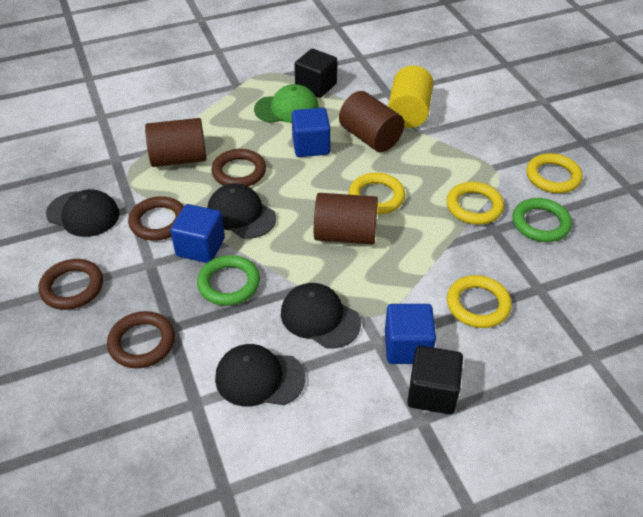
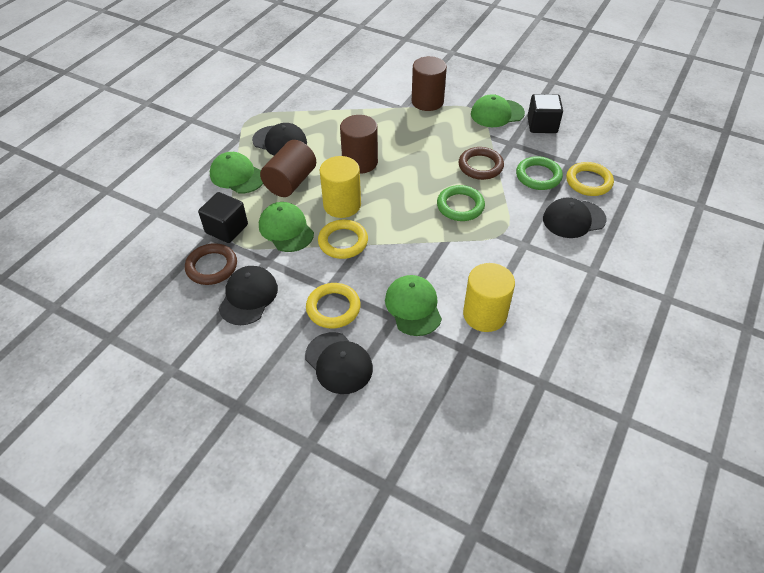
blue cube: [170,204,225,263] [292,108,331,157] [385,304,436,364] = 3 -> none = 0
brown ring: [38,259,103,310] [107,311,175,368] [128,196,184,241] [211,149,266,187] = 4 -> [185,243,237,285] [459,147,504,180] = 2
green cap: [254,84,319,123] = 1 -> [210,152,263,194] [259,202,314,252] [385,275,442,336] [471,94,525,127] = 4
yellow cylinder: [388,65,433,128] = 1 -> [320,156,361,218] [463,263,515,332] = 2
yellow ring: [349,173,405,214] [446,182,504,224] [447,275,512,328] [526,153,583,193] = 4 -> [306,283,361,328] [318,220,368,259] [566,162,614,196] = 3

